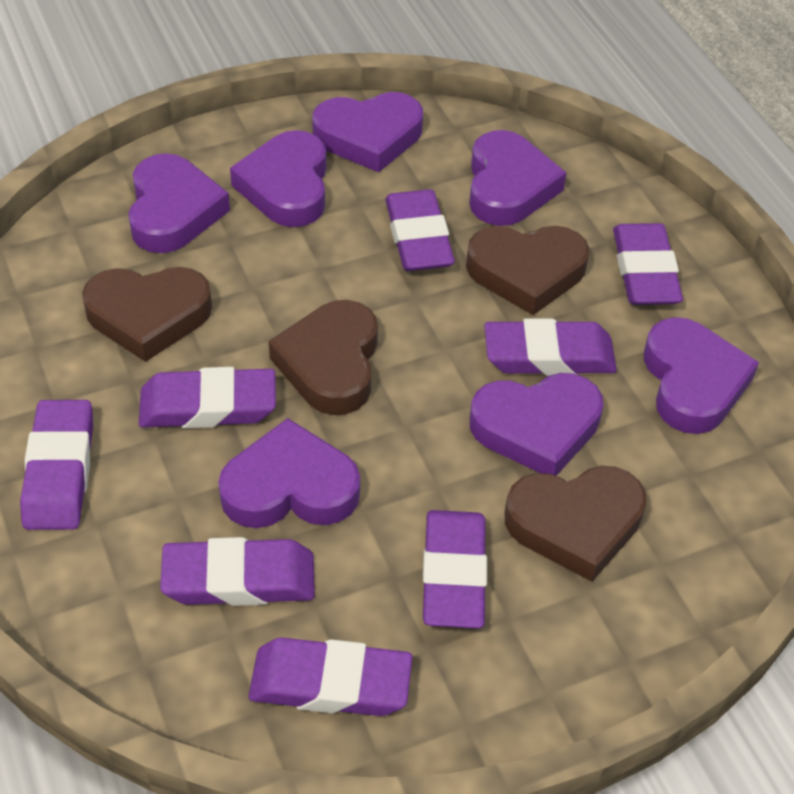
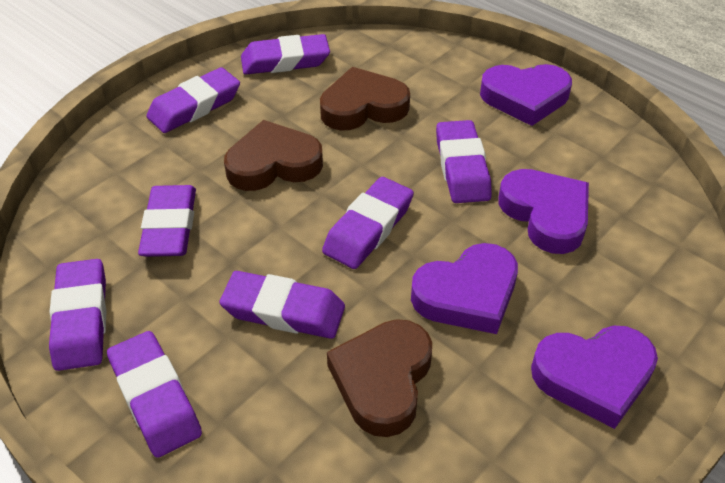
brown heart: [82,267,212,362] [269,300,378,415] [466,226,589,315] [505,466,647,581] = 4 -> [224,120,323,191] [320,67,410,130] [327,319,432,437] = 3
purple heart: [128,153,230,253] [218,418,360,528] [230,130,327,227] [312,92,423,172] [469,130,566,226] [470,373,604,476] [644,317,759,434] = 7 -> [411,243,518,334] [480,64,572,126] [498,169,589,254] [531,326,658,429] = 4

